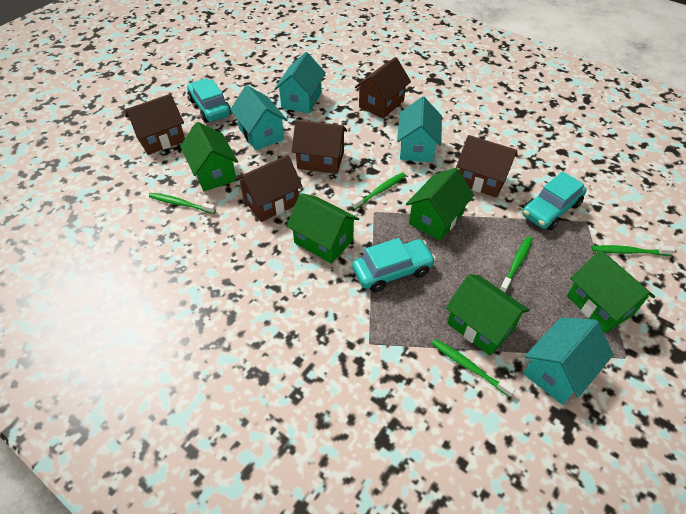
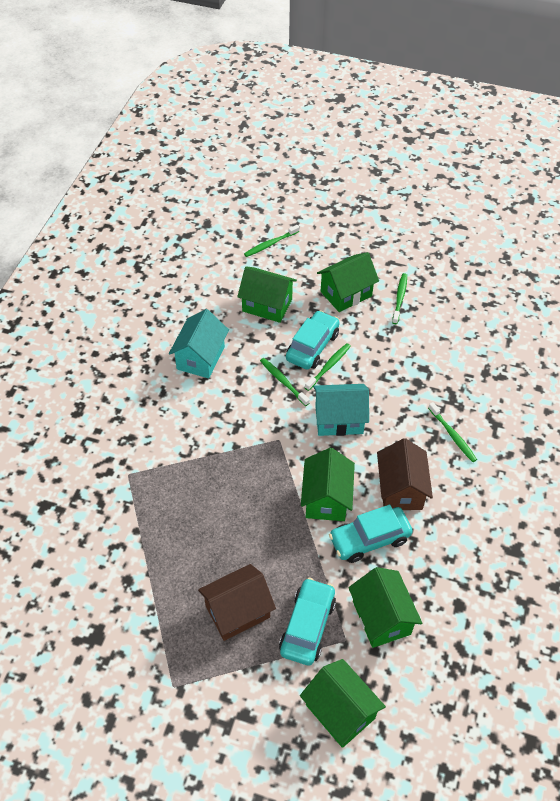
brown house: [125,94,185,155] [235,155,303,222] [292,120,347,174] [355,57,411,118] [456,135,518,198] = 5 -> [198,564,276,641] [377,438,433,510] = 2
turquoise house: [230,85,287,150] [275,52,326,114] [397,96,442,162] [523,317,613,405] = 4 -> [169,309,229,379] [313,384,369,436] = 2

